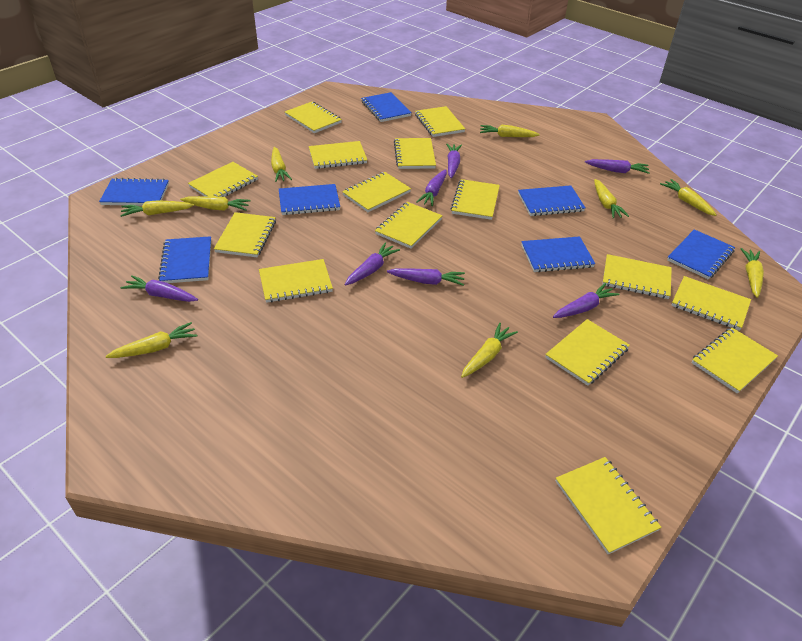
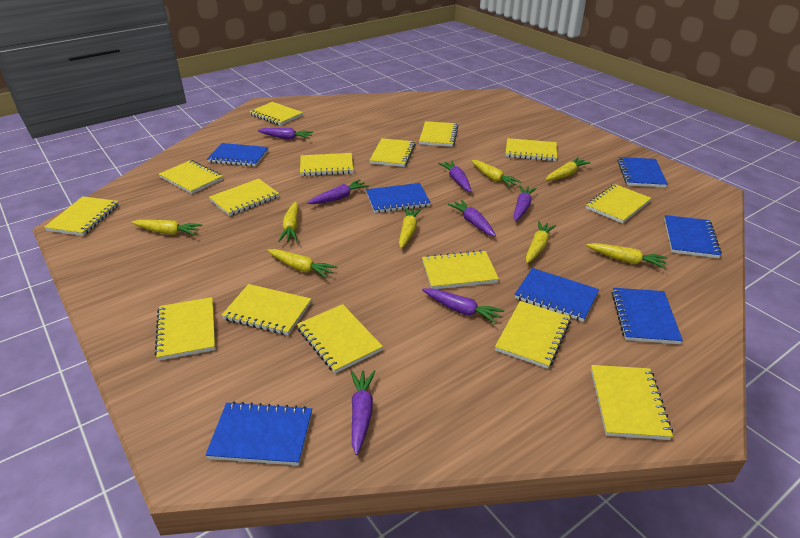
yellow carrot: [105,322,197,358] [120,200,194,217] [180,196,251,211] [271,147,292,182] [461,323,518,378] [480,125,540,137] [594,179,629,218] [660,179,717,216] [741,248,764,298] = 9 -> [131,220,203,235] [267,249,337,279] [278,202,298,242] [399,207,422,248] [471,160,521,188] [526,221,556,263] [545,157,591,181] [586,243,667,269] = 8

